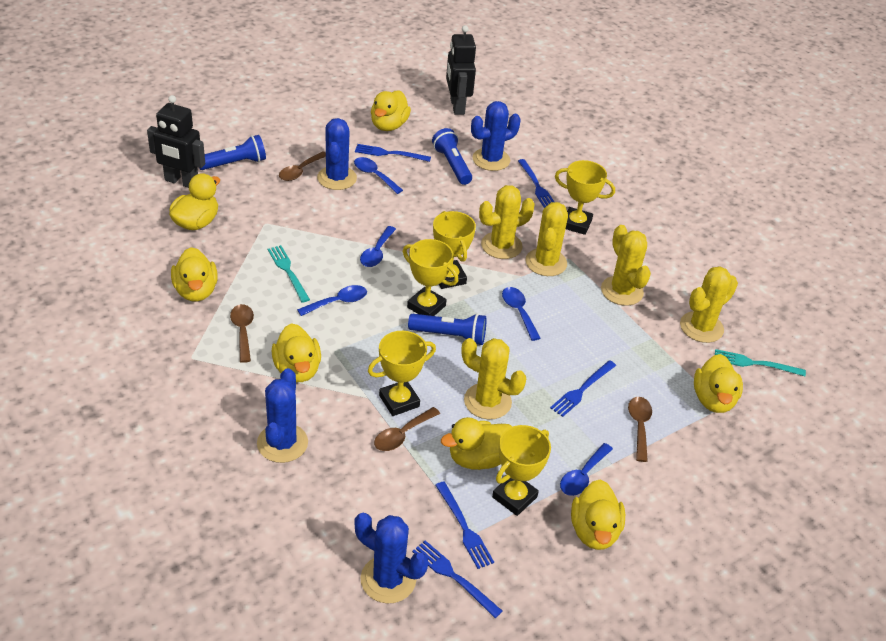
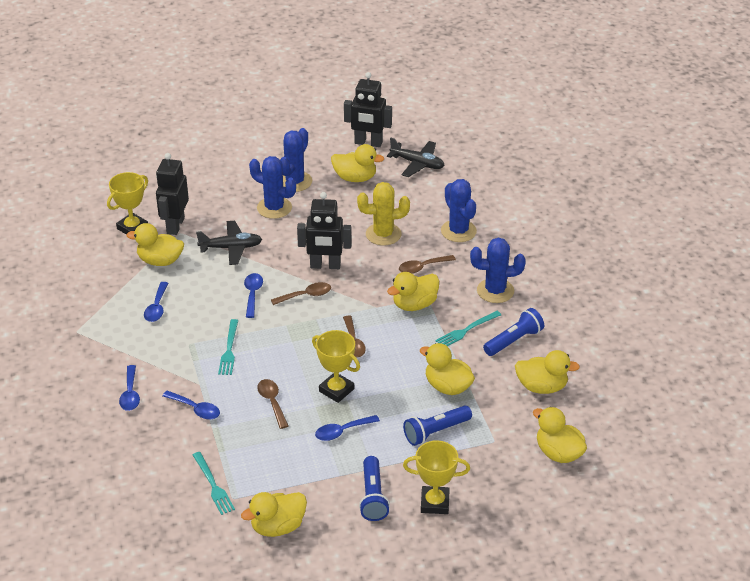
black plane: none = 0 -> [196,221,262,265] [387,137,445,177] = 2
black robot: [147,95,205,188] [446,25,476,115] = 2 -> [156,153,189,235] [297,192,351,269] [344,72,392,147] = 3
blue fork: [355,144,431,162] [412,540,502,618] [435,482,494,569] [518,159,554,208] [550,360,616,417] = 5 -> none = 0
turquoise fork: [268,245,310,303] [715,349,806,376] = 2 -> [193,452,235,515] [218,319,238,375] [435,311,501,346] = 3
yellow cactus: [461,338,526,419] [479,185,535,259] [525,202,568,276] [601,225,651,306] [680,266,738,343] = 5 -> [357,182,410,246] = 1
yellow trophy: [368,331,436,416] [403,239,458,316] [433,211,476,289] [492,425,551,516] [555,160,615,235] = 5 -> [107,172,148,234] [312,330,360,403] [403,440,470,514] = 3

